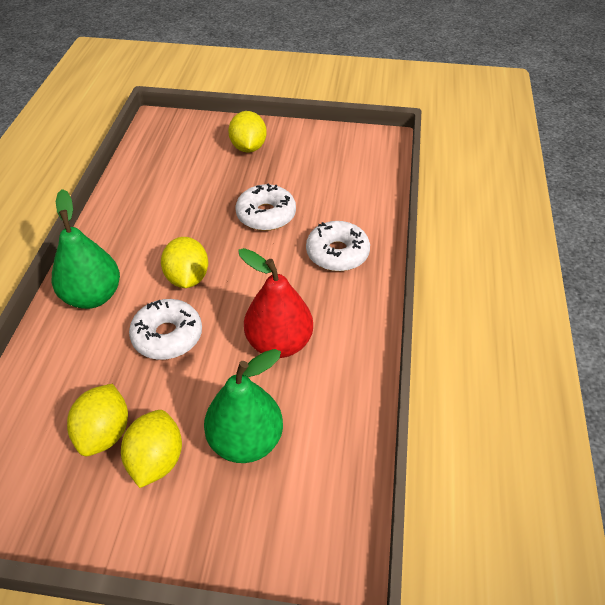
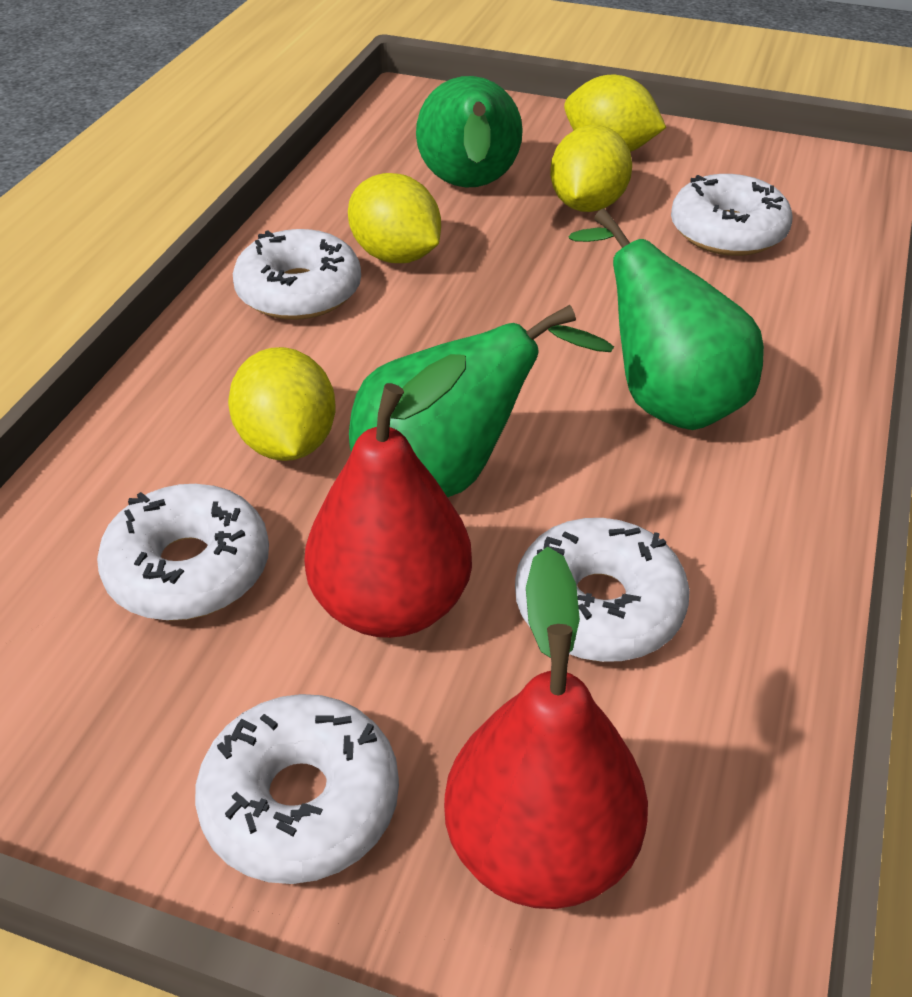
green pear: [52,189,120,309] [204,349,283,463] = 2 -> [349,305,614,497] [416,76,523,187] [569,208,764,430] = 3
red pear: [238,248,313,358] = 1 -> [304,354,472,638] [444,546,648,909] = 2
white donut: [129,299,202,360] [236,184,296,231] [306,221,370,271] = 3 -> [97,484,269,621] [195,694,399,884] [233,229,361,320] [515,518,690,662] [671,174,793,256] = 5

